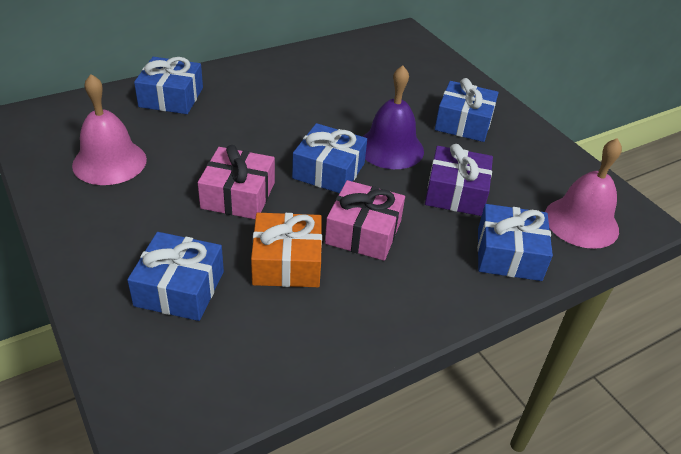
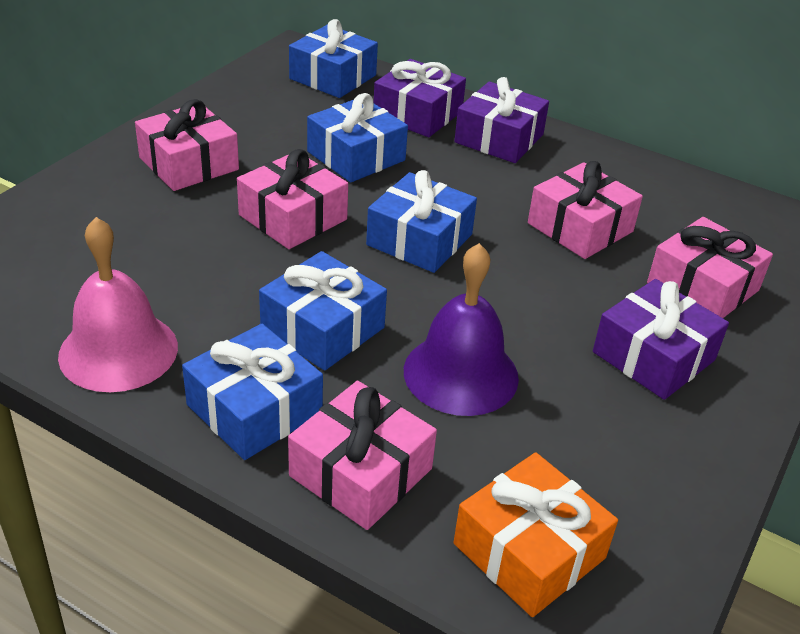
pink bell: [72,74,147,185] [545,138,622,249] = 2 -> [58,217,178,392] = 1
pink gift: [198,145,275,219] [325,180,405,261] = 2 -> [135,99,239,191] [237,149,348,249] [288,381,437,530] [528,161,643,259] [647,217,773,318] = 5
purple gift: [425,144,493,216] = 1 -> [374,59,466,137] [454,77,549,163] [593,279,729,400] = 3

